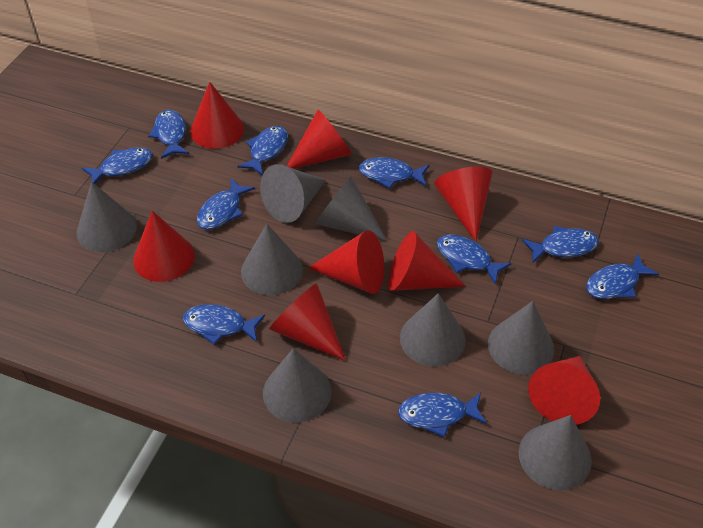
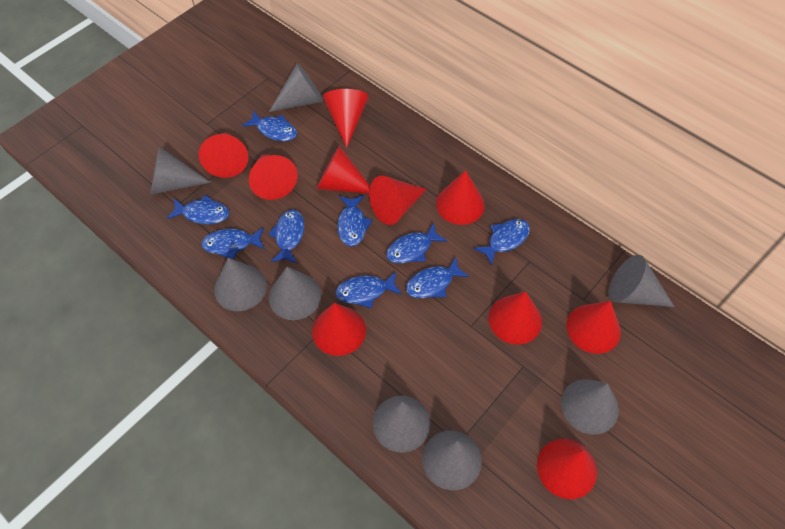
blue fish: [82,148,153,184] [148,110,189,159] [183,304,265,345] [197,177,255,230] [237,126,288,176] [359,157,429,189] [398,392,487,437] [437,235,511,284] [522,226,599,264] [586,253,659,299] = 10 -> [167,195,229,224] [201,227,264,259] [242,110,297,141] [268,210,304,264] [335,272,402,308] [337,195,372,247] [386,223,447,263] [406,257,470,298] [474,219,530,266] = 9
red cone: [133,211,195,282] [190,82,244,149] [269,283,346,361] [287,109,352,169] [308,230,384,294] [388,231,466,291] [434,167,492,242] [528,356,600,425] = 8 -> [199,132,248,178] [249,155,298,200] [312,303,366,356] [316,146,370,194] [323,89,369,148] [369,176,427,225] [436,170,485,225] [489,291,542,344] [537,439,597,499] [566,301,621,354] = 10

